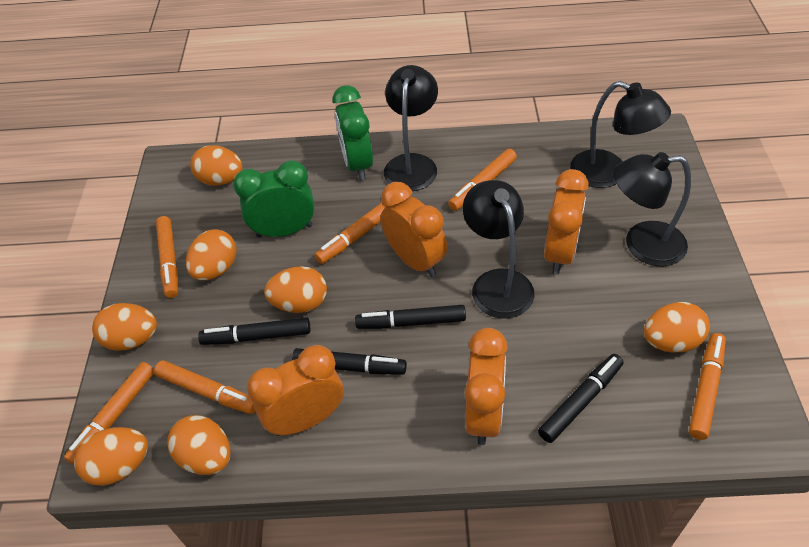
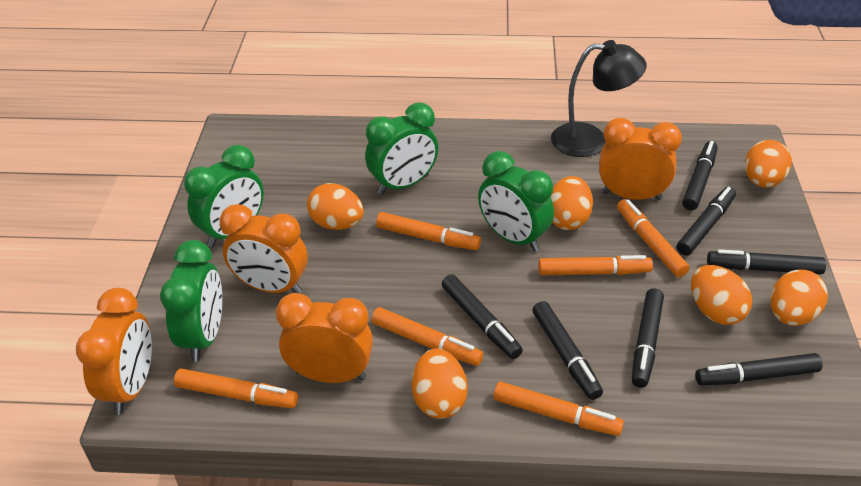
black lamp: [384,65,438,191] [463,180,535,319] [570,81,671,188] [613,152,691,267] = 4 -> [551,40,647,157] = 1
black marker: [198,317,310,345] [292,348,407,375] [355,305,466,329] [538,354,624,443] = 4 -> [442,274,523,359] [532,301,603,400] [632,288,664,388] [677,187,736,256] [682,141,718,210] [695,353,822,386] [707,249,826,274] = 7
green clock: [233,160,315,238] [333,85,373,181] = 2 -> [160,240,222,362] [184,145,264,247] [365,103,438,195] [478,151,554,252] = 4
orange egg: [74,427,148,486] [92,303,157,351] [167,415,231,475] [186,229,237,280] [190,145,243,186] [264,266,327,313] [644,302,710,353] = 7 -> [307,183,364,230] [412,349,468,419] [550,176,593,230] [691,265,752,325] [745,140,792,188] [771,270,828,326] = 6

